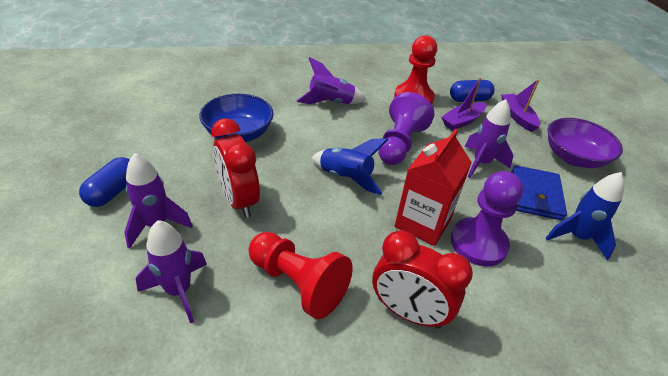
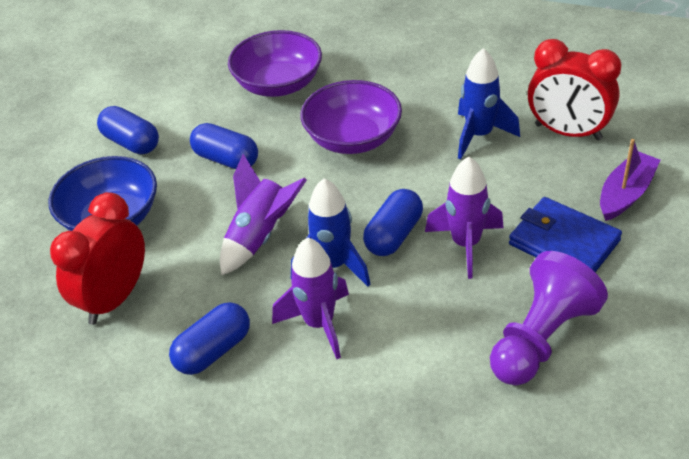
blue capsule: [79,157,130,207] [450,80,495,102] = 2 -> [97,106,159,154] [169,302,250,375] [190,123,258,169] [363,189,423,256] = 4
purple boat: [441,78,486,130] [501,79,540,132] = 2 -> [600,139,660,221] = 1
purple bowl: [548,118,623,168] = 1 -> [228,30,322,97] [300,80,402,154] = 2
purple pawn: [378,92,434,165] [451,171,523,266] = 2 -> [490,251,608,385] = 1
purple rocket: [124,153,193,249] [136,220,207,323] [296,57,366,104] [464,99,513,178] = 4 -> [220,154,307,275] [272,237,349,359] [425,157,504,279] = 3
red carton: [394,129,472,246] = 1 -> none = 0
red pawn: [249,232,353,319] [394,35,437,104] = 2 -> none = 0

